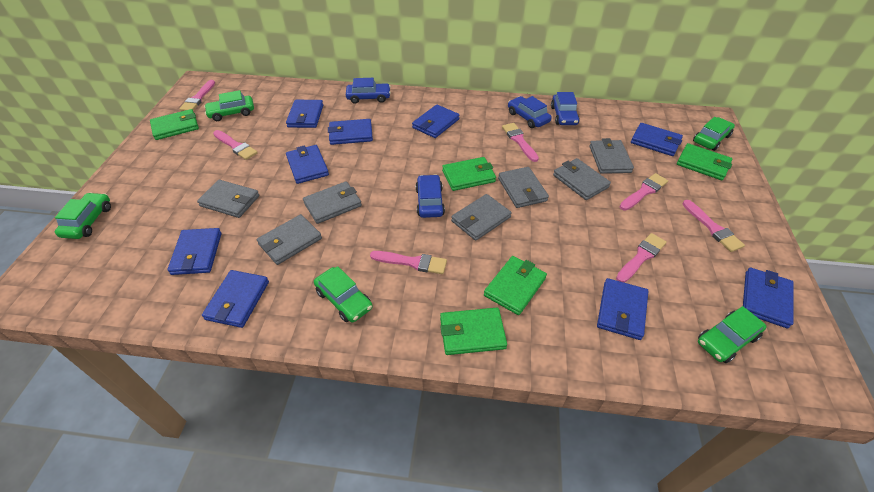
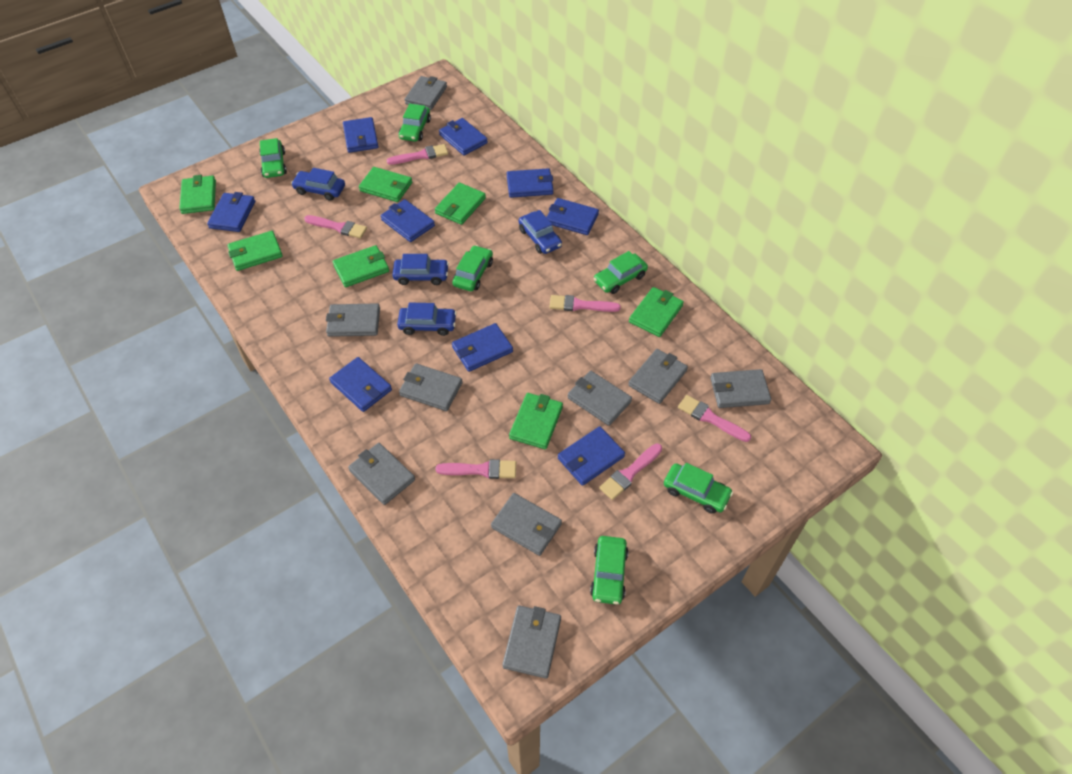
green car: [55,192,111,239] [204,90,254,121] [314,266,373,323] [693,117,735,151] [698,306,766,363] = 5 -> [259,138,287,178] [399,104,431,141] [452,245,493,291] [590,536,629,605] [594,251,648,294] [664,463,733,514] = 6
green wallet: [150,109,199,140] [440,308,507,355] [442,157,496,191] [484,256,547,315] [677,143,732,180] = 5 -> [179,175,216,214] [227,231,283,271] [333,245,389,287] [359,167,412,202] [435,183,486,225] [509,393,563,449] [629,287,684,337] = 7
grey wallet: [197,180,260,218] [257,214,322,265] [303,181,362,224] [451,194,511,241] [498,167,549,208] [553,158,611,200] [589,138,634,174] = 7 -> [326,303,380,337] [348,443,415,505] [399,363,463,411] [405,76,447,110] [491,493,562,556] [502,605,561,679] [568,371,632,426] [628,349,688,404] [710,369,771,408] = 9
pink brush: [179,80,215,111] [213,130,258,160] [370,251,447,274] [502,123,539,162] [616,233,667,283] [619,173,668,211] [683,200,745,252] = 7 -> [304,215,367,238] [387,144,448,165] [435,459,516,479] [549,295,621,312] [599,444,662,500] [678,395,751,442] = 6

